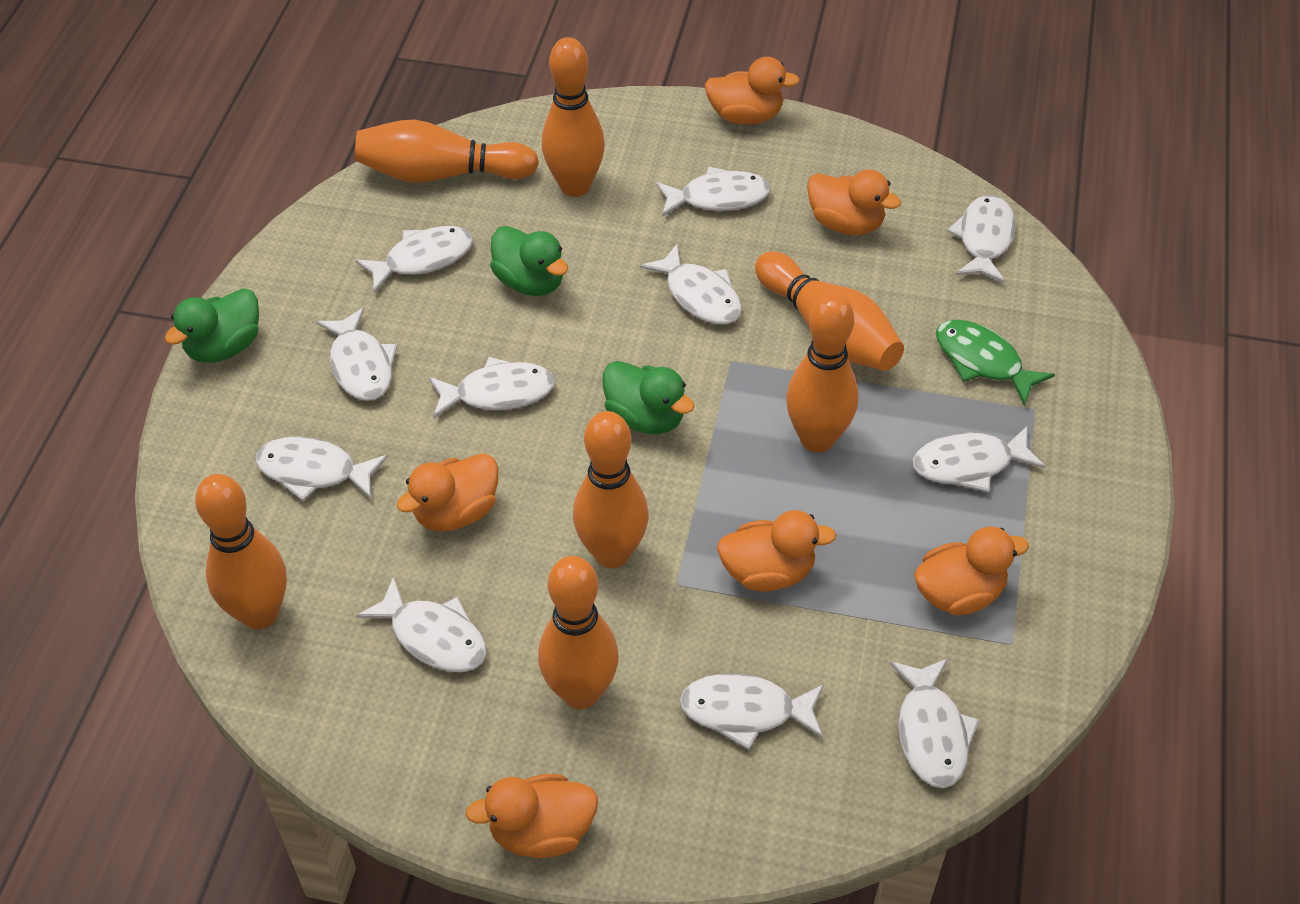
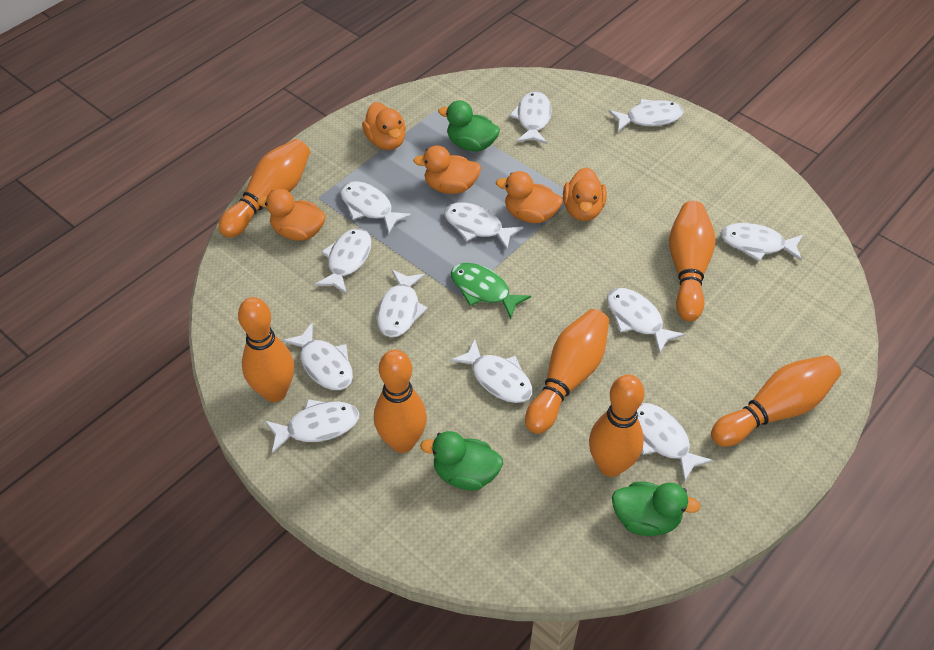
orange duck: [396,453,498,531] [465,774,598,858] [705,57,800,125] [717,510,836,592] [807,170,901,235] [914,526,1029,615] = 6 -> [257,189,326,241] [362,102,406,150] [413,145,481,194] [496,171,563,223] [563,167,607,221] = 5
white fish: [255,436,388,501] [316,307,397,401] [355,226,473,293] [356,576,487,672] [429,357,555,418] [640,244,742,325] [655,167,771,217] [680,673,824,750] [890,658,979,788] [913,426,1046,493] [947,195,1015,283] = 11 -> [264,399,359,453] [282,322,353,390] [314,228,372,294] [340,181,412,233] [377,269,428,337] [444,202,523,250] [450,339,533,403] [509,91,552,144] [607,288,685,354] [609,99,684,131] [637,403,714,482] [721,223,803,261] = 12

